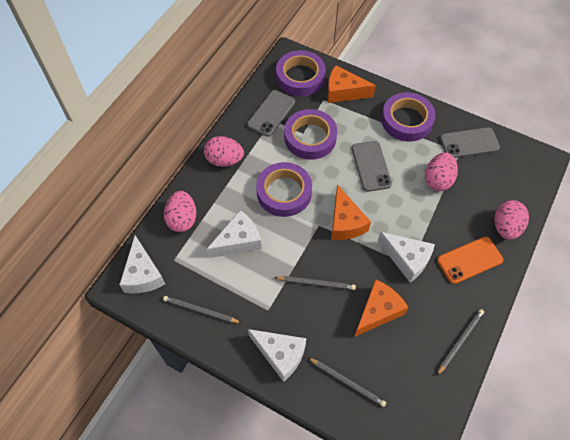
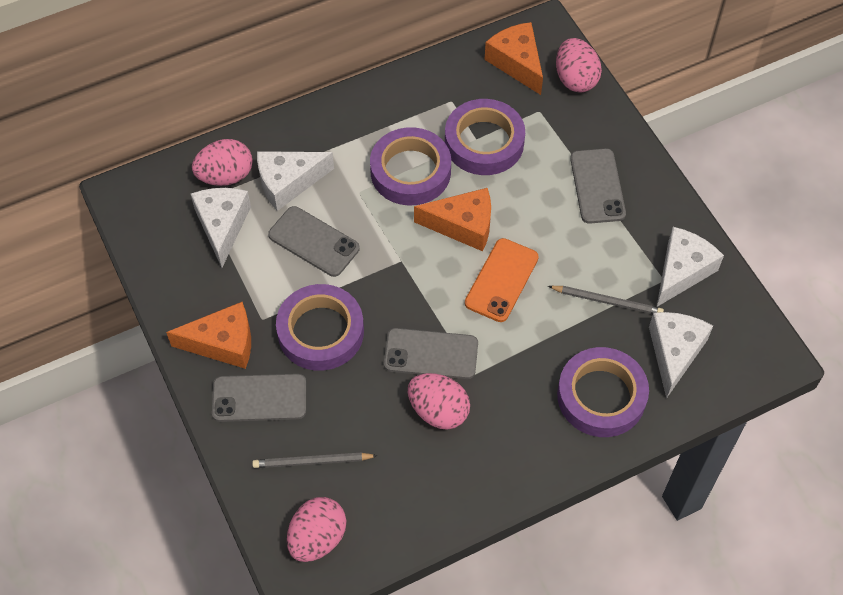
grey pencil: [163,296,241,323] [274,276,356,290] [307,357,386,407] [437,309,484,375] = 4 -> [252,452,378,468] [548,286,664,314] = 2
grey phone: [247,90,295,137] [352,141,392,192] [440,127,500,158] = 3 -> [212,374,306,422] [268,206,360,277] [384,328,478,379] [570,148,626,224] = 4

